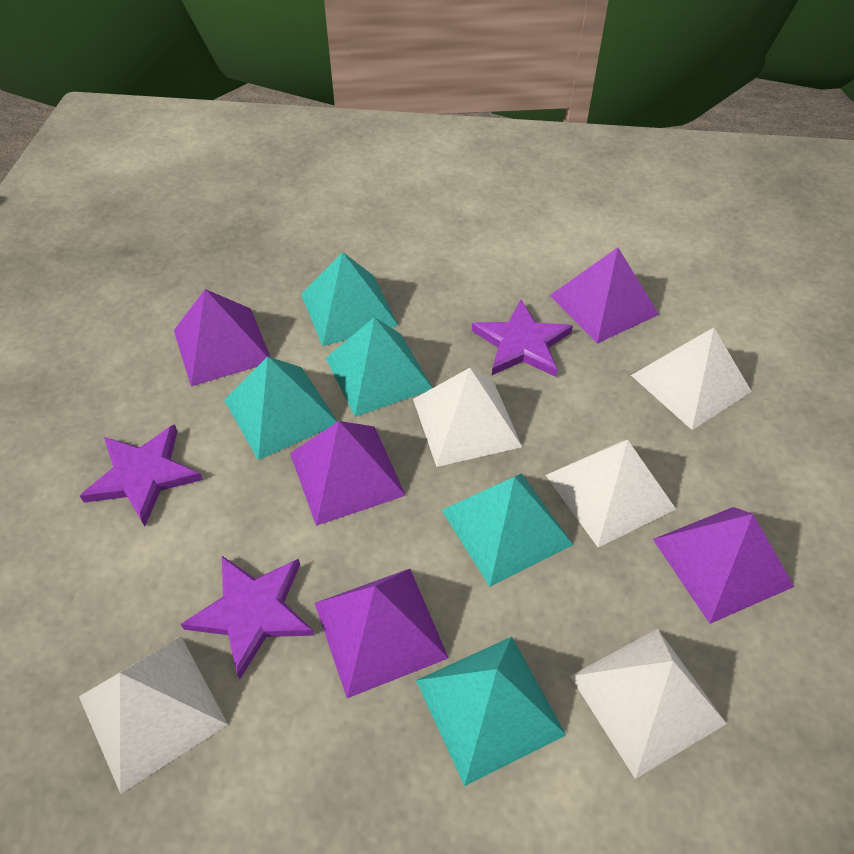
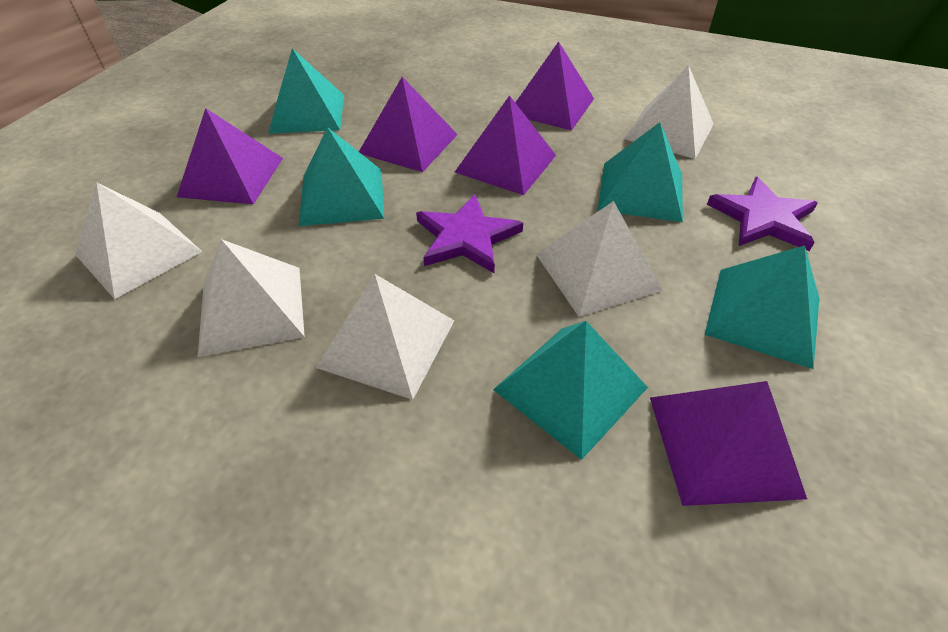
purple star: [80,424,203,526] [181,556,314,679] [472,300,573,377] = 3 -> [416,194,523,273] [707,177,818,251] = 2

